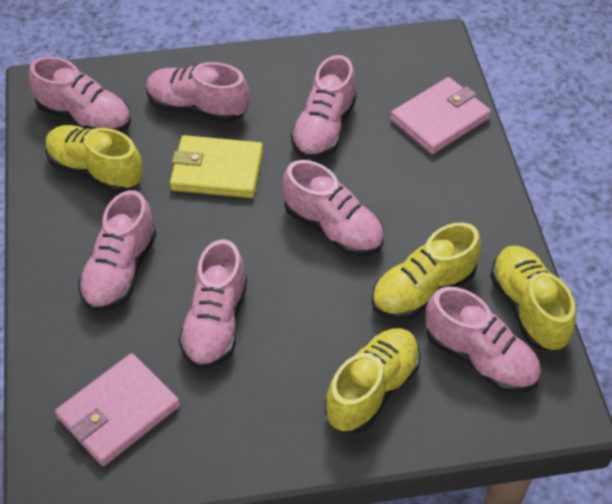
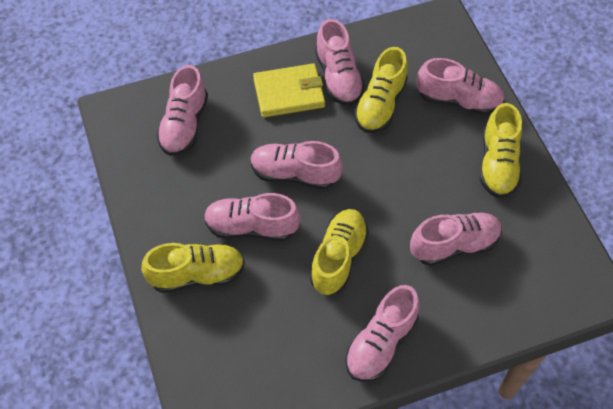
pink wallet: [55,353,180,466] [391,77,491,154] = 2 -> none = 0

